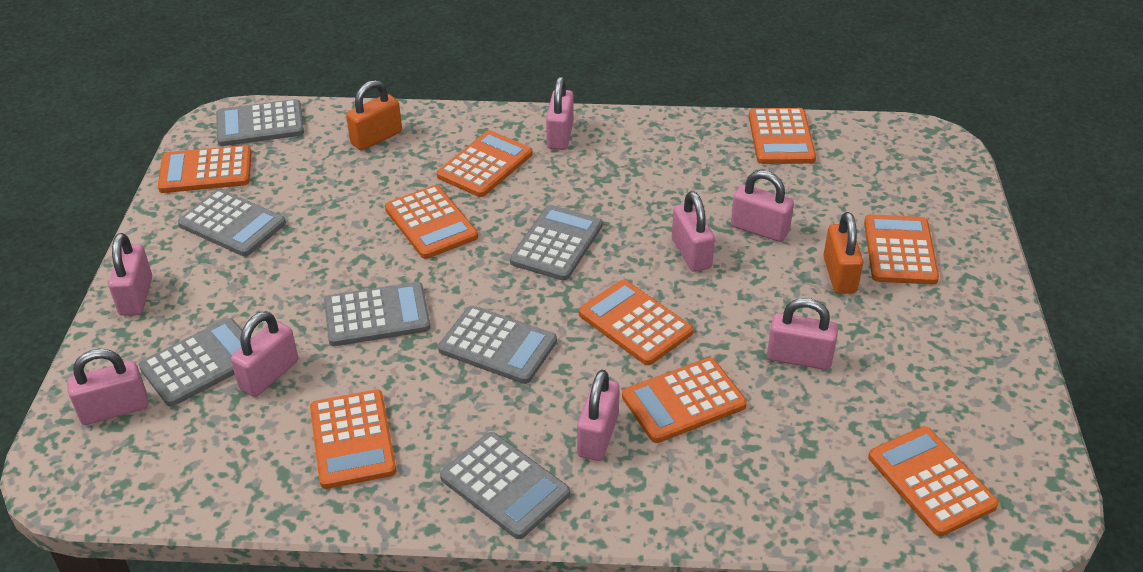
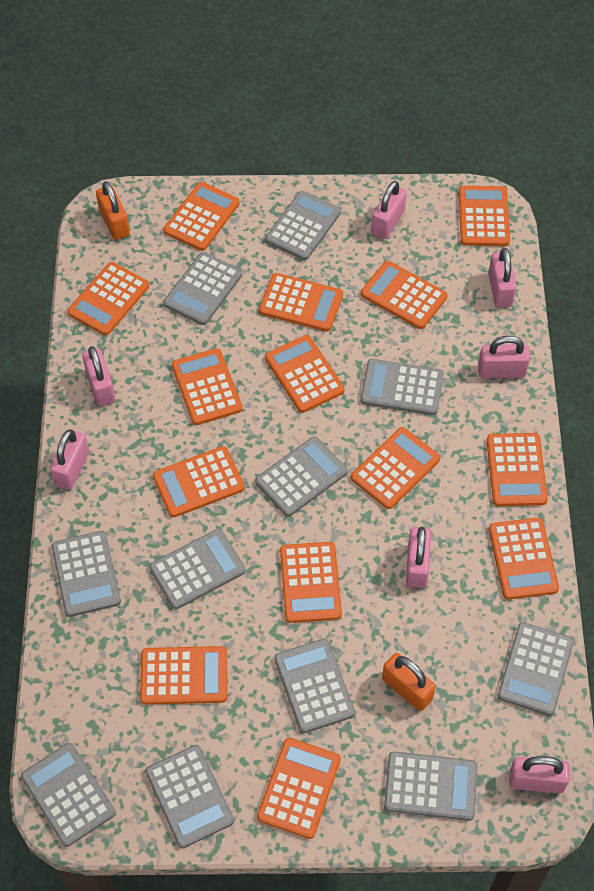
grey calculator: [139,318,251,406] [178,189,286,256] [216,99,304,146] [324,282,430,346] [438,306,557,384] [440,432,570,539] [510,205,603,281] = 7 -> [21,743,116,847] [52,531,121,617] [145,745,234,848] [149,529,246,609] [164,252,242,325] [255,436,347,517] [266,191,341,260] [274,639,355,733] [360,359,444,415] [384,751,478,821] [498,622,574,716] = 11
orange calculator: [158,145,251,193] [310,390,396,489] [385,185,478,259] [437,130,533,197] [579,280,693,365] [622,358,747,443] [749,108,816,164] [864,214,939,285] [868,426,999,536] = 9 -> [68,262,149,335] [140,646,227,705] [153,446,245,518] [163,182,240,251] [172,348,243,425] [257,738,341,839] [259,273,343,331] [265,335,345,413] [280,542,342,623] [351,427,440,509] [361,261,447,329] [459,186,510,246] [487,433,548,506] [489,518,559,599] = 14
pink padlock: [67,349,149,425] [108,233,152,316] [231,311,298,397] [546,77,574,150] [577,370,620,461] [672,191,715,272] [731,170,794,242] [767,298,838,370] = 8 -> [50,429,89,490] [82,346,115,406] [371,181,407,239] [406,527,431,588] [478,336,530,378] [488,248,516,308] [509,756,570,794] = 7

